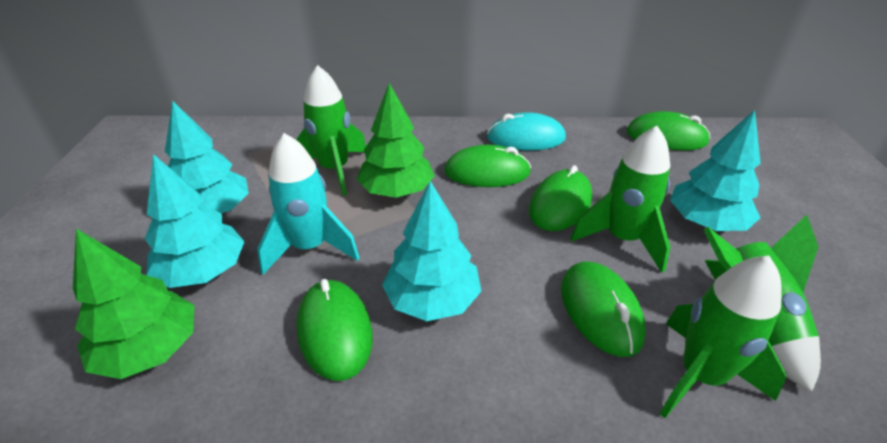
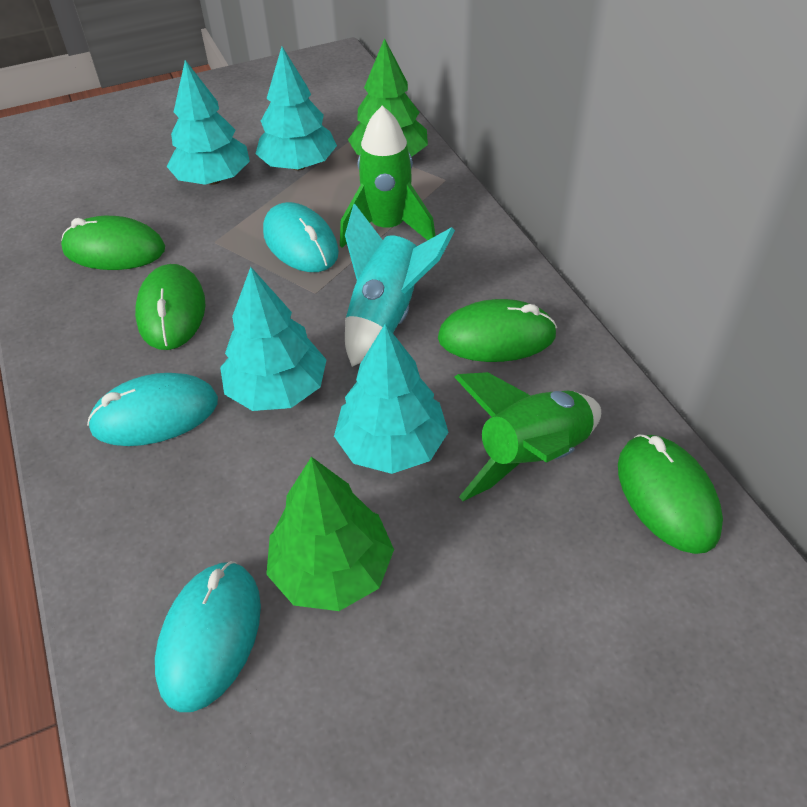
green mouse: [297,279,373,381] [444,145,531,187] [529,165,592,231] [561,261,646,357] [627,111,710,150] = 5 -> [61,216,165,270] [135,264,206,350] [438,299,557,362] [618,434,723,554] = 4
green rocket: [296,65,366,196] [570,126,670,273] [660,255,786,418] [703,215,821,392] = 4 -> [340,106,435,248] [454,372,601,501] = 2
turquoise mouse: [487,112,566,151] = 1 -> [87,373,218,446] [155,561,261,712] [263,202,339,272] = 3

